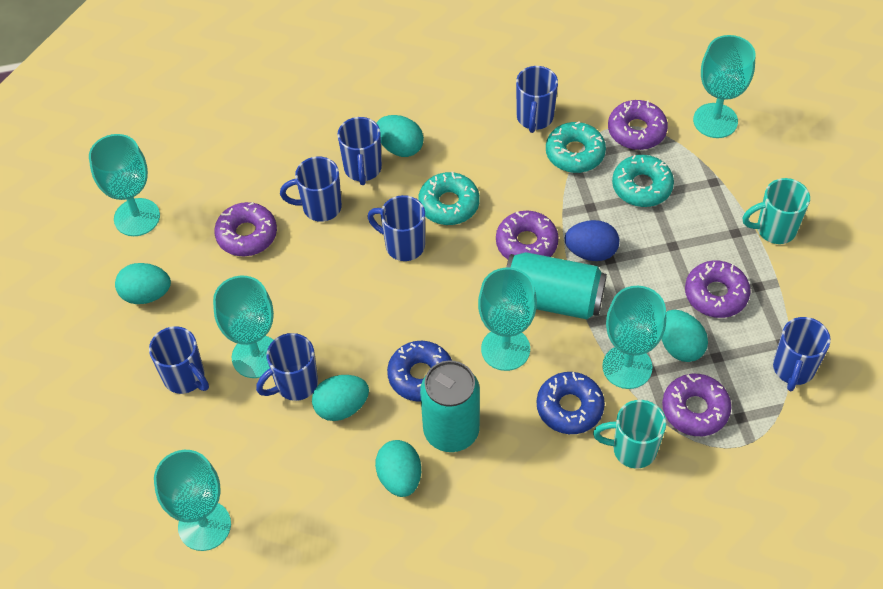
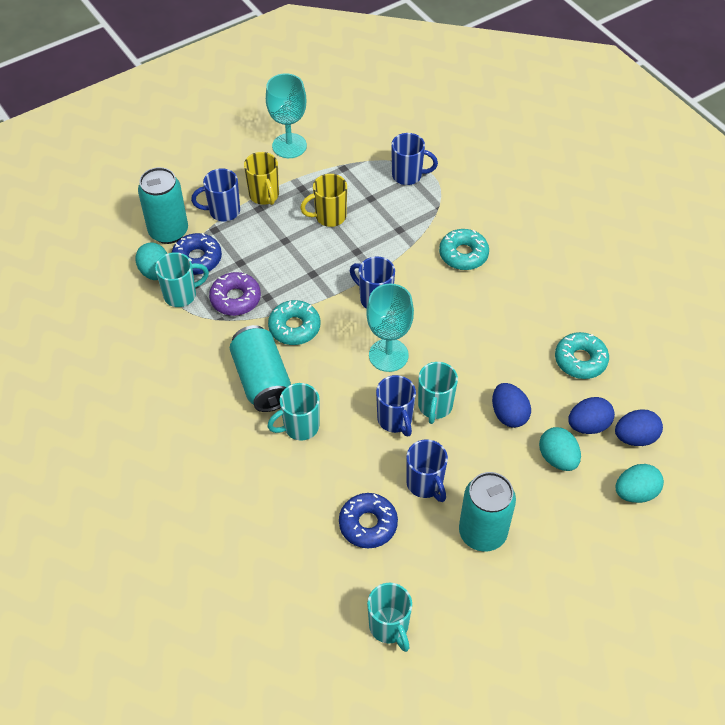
blue egg: [565,220,619,261] = 1 -> [492,383,531,428] [568,397,615,434] [615,409,663,446] = 3
blue mug: [149,326,209,394] [256,333,318,401] [280,157,342,222] [337,117,382,185] [367,195,425,261] [516,66,558,133] [773,317,831,391] = 7 -> [191,168,240,222] [350,256,395,309] [376,375,416,437] [391,133,438,185] [406,439,448,502] = 5
purple donut: [214,202,277,256] [496,211,559,260] [608,100,668,150] [662,374,731,436] [685,261,751,318] = 5 -> [209,272,261,316] = 1
turquoise can: [420,360,480,452] [506,252,607,319] = 2 -> [138,167,188,244] [230,325,291,412] [459,472,516,552] = 3
turquoise egg: [115,263,171,304] [312,375,369,421] [375,440,421,497] [376,115,424,157] [661,310,708,362] = 5 -> [135,242,167,280] [539,427,581,471] [615,464,664,503] = 3
turquoise goblet: [89,134,160,236] [154,450,231,551] [213,276,274,378] [478,268,537,371] [602,286,666,389] [693,35,755,138] = 6 -> [266,73,307,158] [366,284,414,372] = 2
turquoise mug: [593,400,666,469] [743,178,810,244] = 2 -> [155,252,209,307] [267,383,320,440] [367,583,412,652] [418,362,458,424] = 4
yellow mug: none = 0 -> [244,152,279,205] [300,174,347,227] = 2

